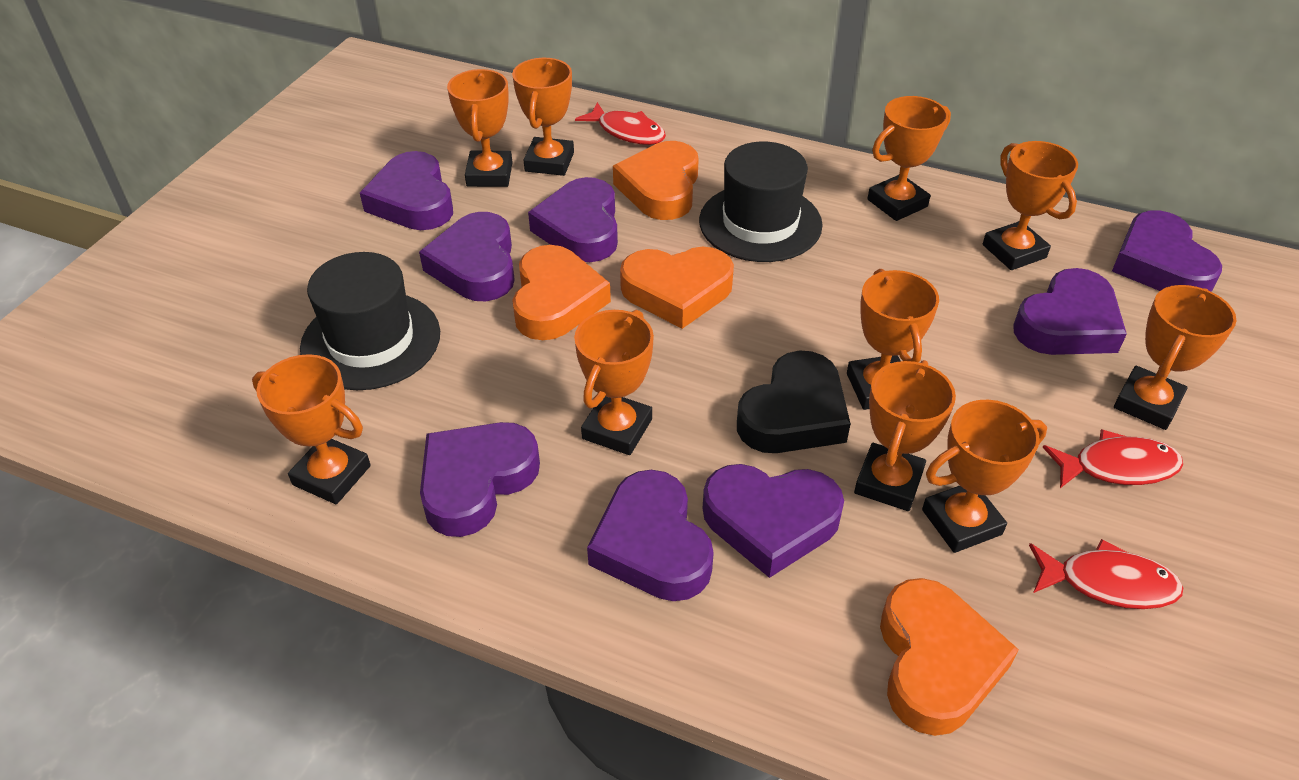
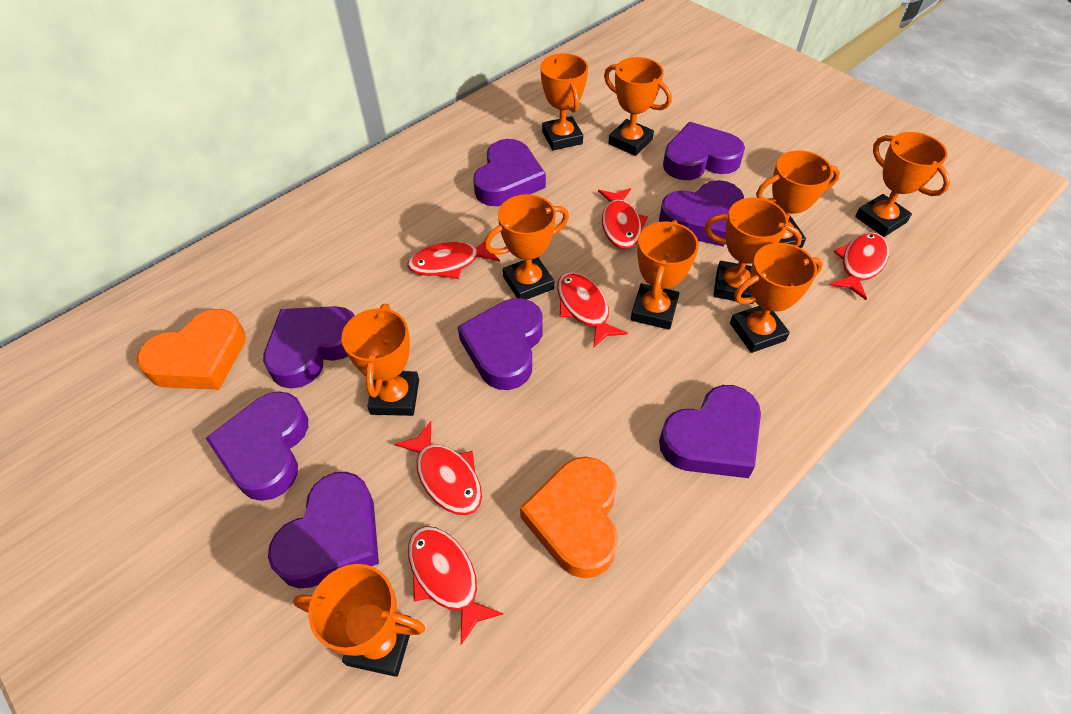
black hat: [300,252,440,390] [699,142,823,262] = 2 -> none = 0
black heart: [737,351,851,453] = 1 -> none = 0
orange heart: [512,245,611,340] [613,141,699,220] [620,247,734,329] [880,578,1019,736] = 4 -> [137,309,246,390] [520,457,618,578] = 2
red fish: [575,102,666,145] [1029,539,1183,609] [1042,429,1183,488] = 3 -> [395,421,482,515] [407,241,500,279] [408,526,503,645] [557,272,628,348] [598,188,648,249] [830,232,889,300] = 6

